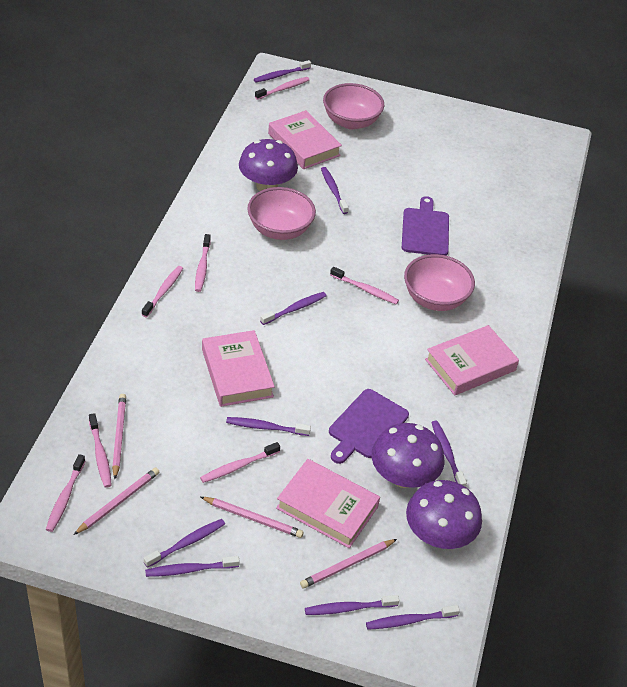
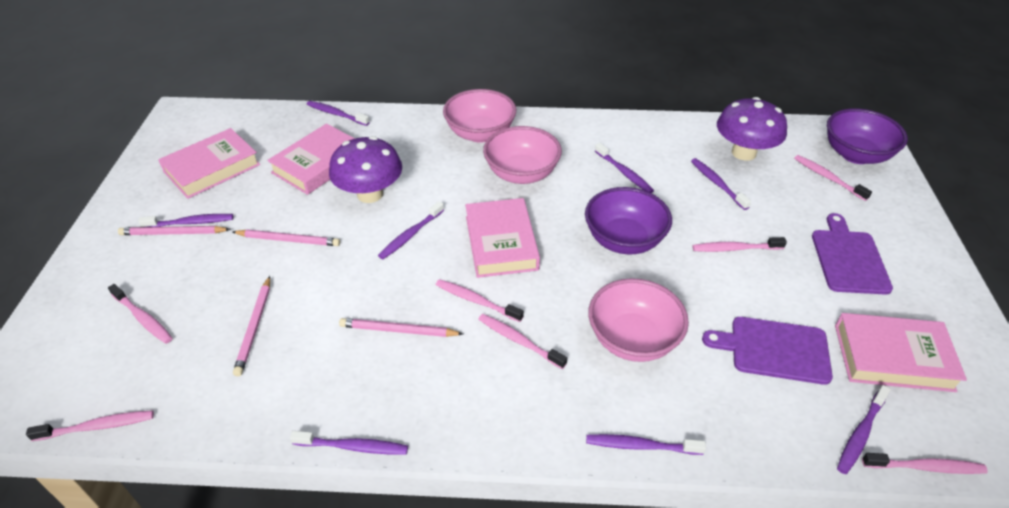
purple bowl: none = 0 -> [585,187,672,254] [827,108,908,164] = 2
purple mushroom: [239,139,298,191] [372,423,445,488] [406,480,482,549] = 3 -> [329,136,402,203] [717,97,787,161] = 2
purple toothbrush: [144,519,225,568] [145,556,240,577] [226,417,311,436] [254,60,311,83] [260,292,327,325] [305,595,399,615] [321,167,349,214] [366,605,460,630] [431,421,467,487] = 9 -> [138,214,233,227] [290,431,408,454] [307,101,370,126] [378,201,444,259] [586,434,706,455] [595,143,654,193] [691,158,751,210] [837,385,891,474] = 8

